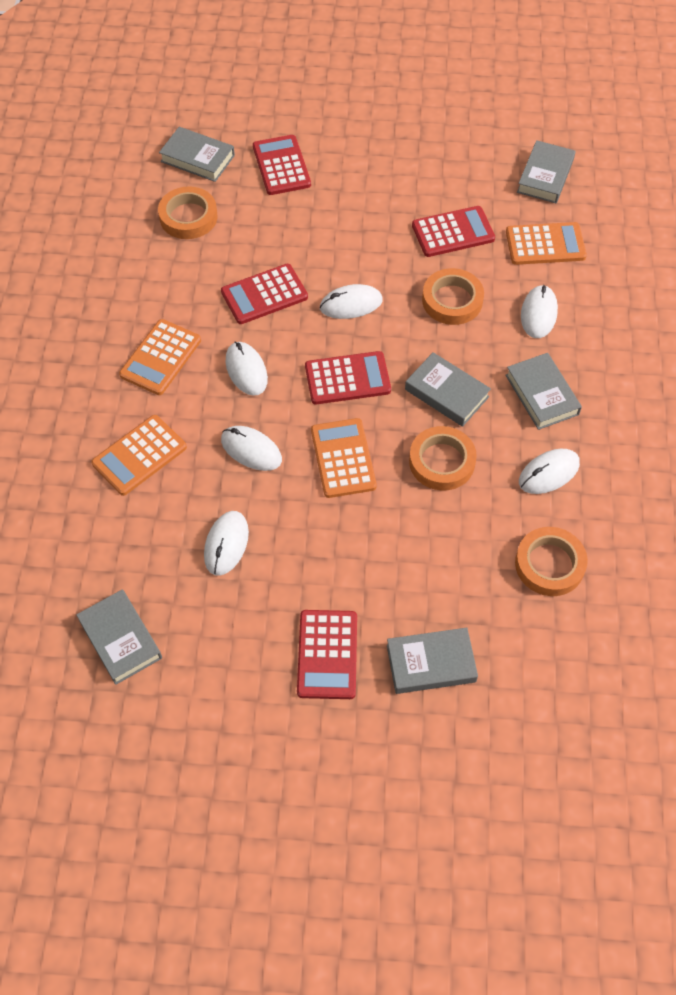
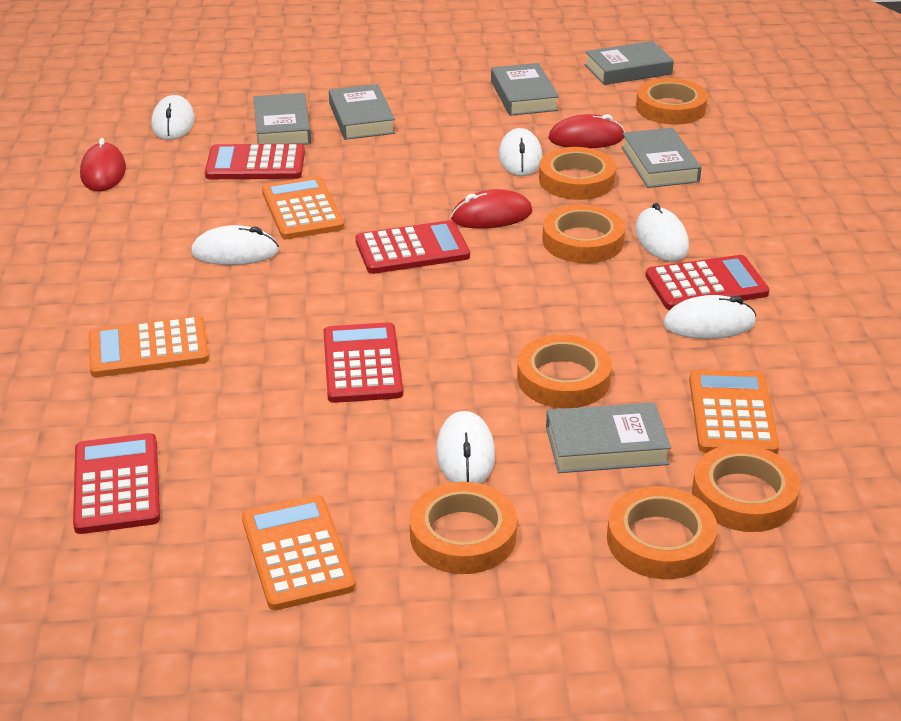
orange tape: [158,186,218,239] [409,426,477,491] [422,268,484,325] [515,527,588,596] = 4 -> [410,482,517,574] [517,335,612,408] [539,147,616,200] [542,204,625,263] [607,486,717,579] [636,78,708,125] [692,444,800,532] = 7
red mouse: none = 0 -> [80,138,126,192] [451,189,532,229] [548,114,625,148] = 3

